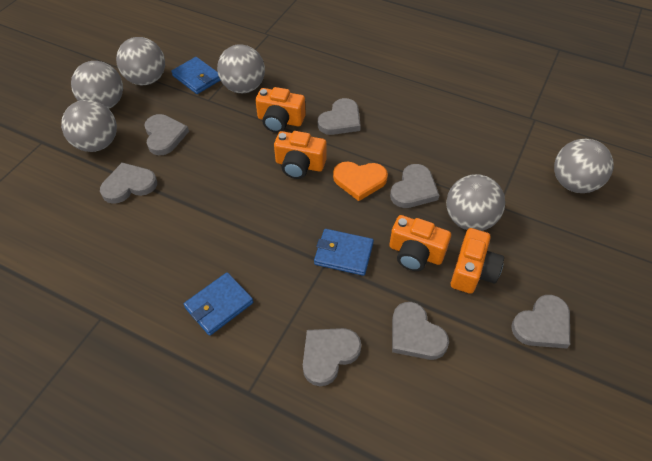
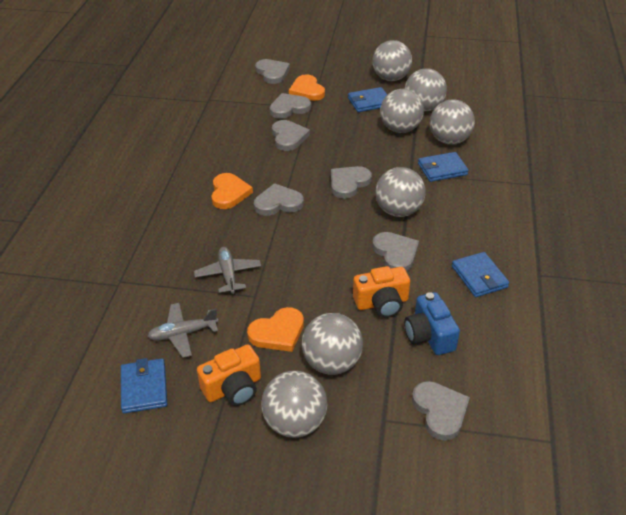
blue camera: none = 0 -> [404,292,460,355] = 1
blue wallet: [171,57,221,94] [184,272,253,336] [314,229,374,276] = 3 -> [121,358,167,414] [348,87,387,112] [418,152,469,182] [452,252,509,297] = 4
grey ball: [61,100,117,152] [71,61,123,109] [116,37,165,85] [217,44,265,93] [446,174,505,231] [554,139,614,193] = 6 -> [261,370,327,438] [302,313,363,375] [372,40,412,81] [375,167,426,217] [380,89,424,133] [405,68,447,111] [430,100,475,145] = 7
grey plane: none = 0 -> [147,303,219,358] [194,247,261,294] = 2
orange camera: [256,87,306,133] [274,131,327,179] [389,215,451,271] [451,228,504,294] = 4 -> [197,344,261,406] [353,266,410,318] = 2
orange heart: [333,162,388,201] = 1 -> [211,173,253,209] [247,307,304,352] [289,74,325,101] = 3

